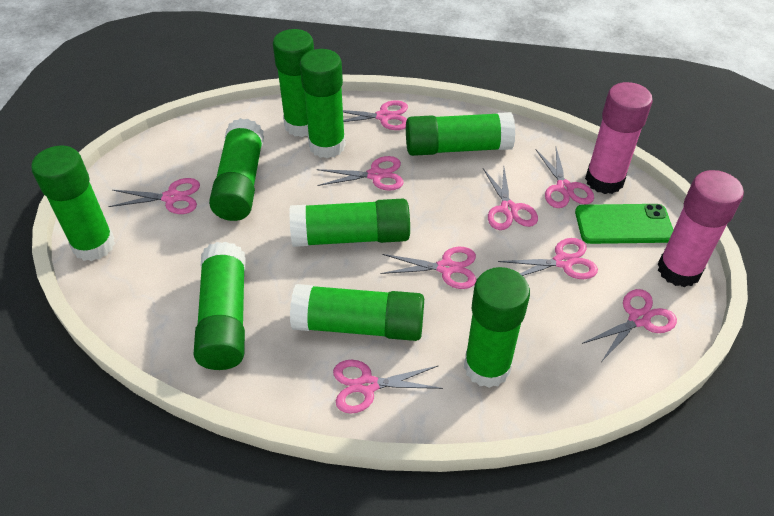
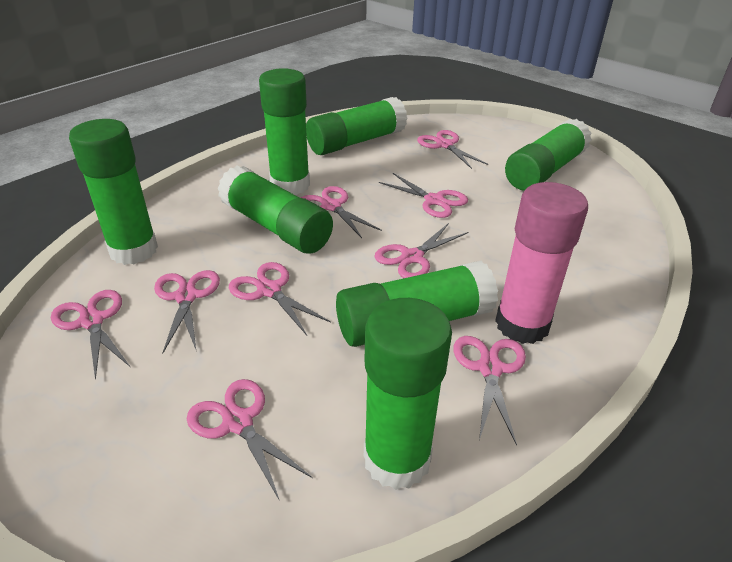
green glue stick: [31,145,115,261] [193,242,245,370] [209,118,264,221] [273,29,314,137] [289,199,410,247] [290,284,424,341] [300,49,346,158] [406,112,515,156] [464,267,530,388] = 9 -> [69,119,158,265] [217,166,333,254] [259,68,310,195] [306,97,407,155] [336,261,498,347] [364,298,452,490] [505,119,592,191] = 7
green phone: [575,204,673,244] = 1 -> none = 0
pink glue stick: [585,82,653,194] [658,170,744,287] = 2 -> [495,182,588,344] = 1

